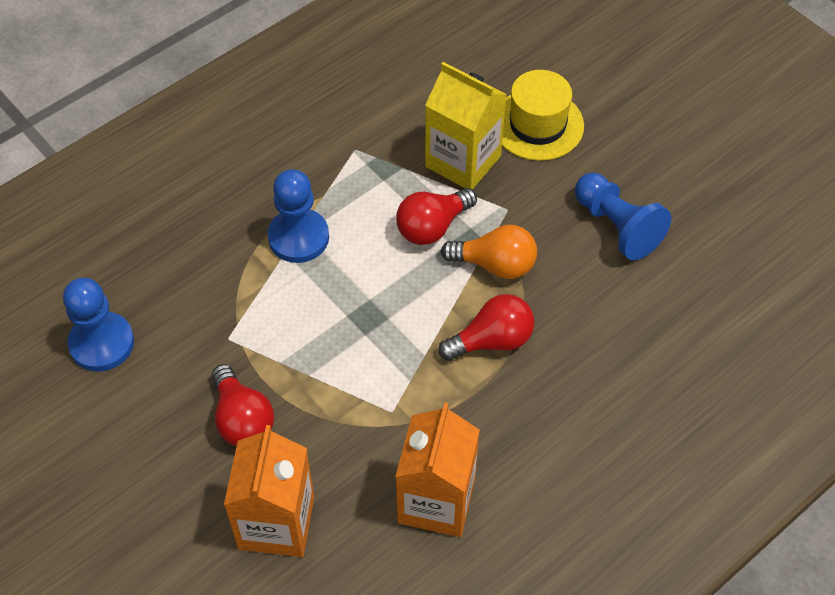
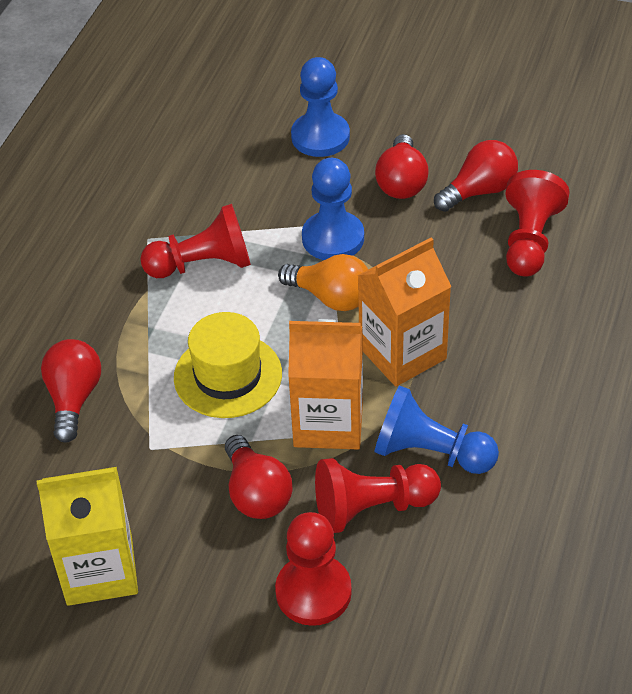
red light bulb: [212,364,274,446] [396,188,477,245] [438,294,534,361] = 3 -> [41,339,101,443] [225,435,293,519] [375,134,429,199] [434,140,518,212] = 4
red pawn: none = 0 -> [140,204,251,278] [275,512,352,626] [315,458,441,533] [505,170,570,277] = 4

